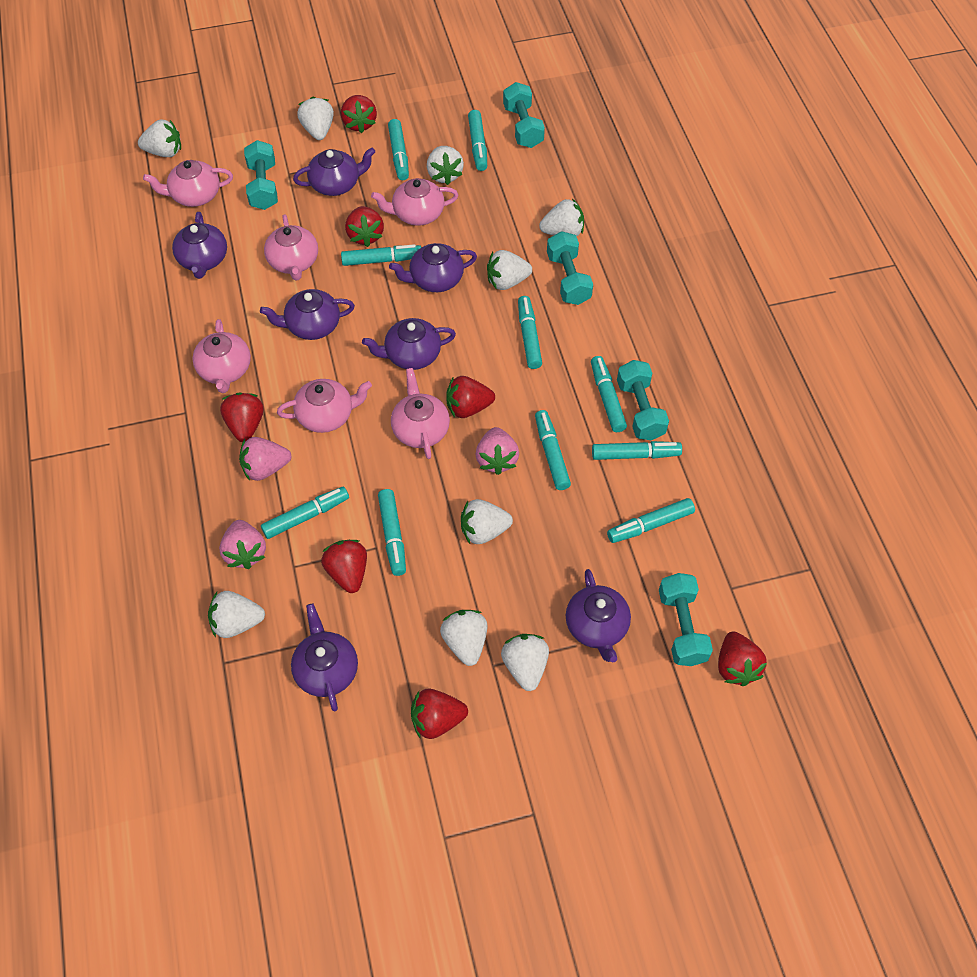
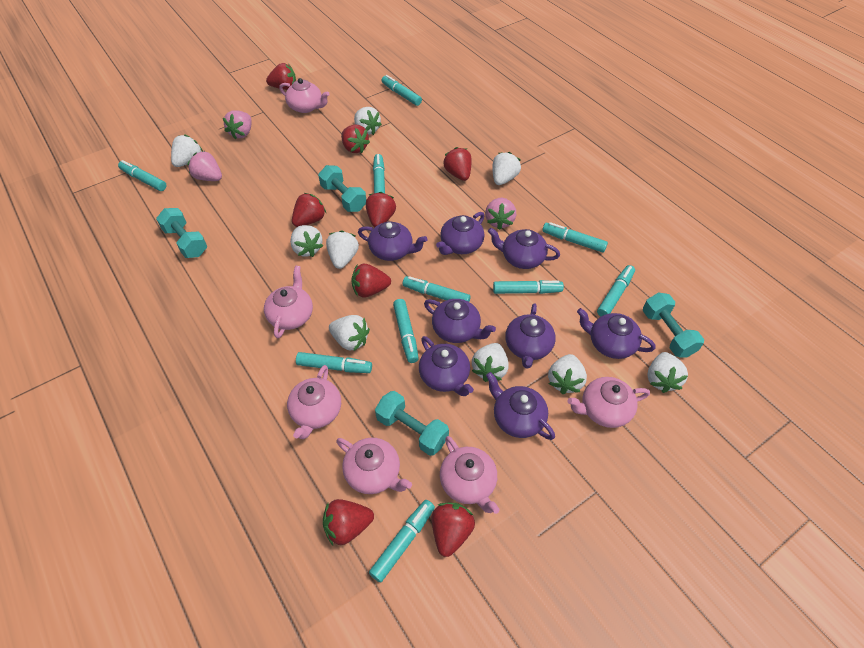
purple teapot: [172,212,227,279] [260,289,355,340] [291,603,358,712] [293,148,375,196] [362,318,456,370] [389,243,477,292] [566,569,631,662] = 7 -> [358,221,427,261] [419,336,474,396] [424,299,496,343] [436,212,484,255] [486,372,555,440] [488,228,560,269] [505,303,556,369] [577,308,655,359] = 8
red strawberry: [220,393,264,442] [321,540,367,593] [341,95,377,133] [345,206,384,247] [411,689,468,739] [446,376,495,418] [718,631,767,686] = 7 -> [266,63,296,90] [292,193,326,227] [323,499,374,545] [341,125,370,153] [351,264,391,298] [366,192,396,227] [432,503,475,557] [443,147,471,181] = 8
turquoise dumbbell: [244,140,278,210] [503,82,545,148] [547,231,593,305] [617,360,669,440] [659,573,713,666] = 5 -> [156,208,207,258] [318,165,366,212] [375,391,449,456] [643,293,704,358] = 4

